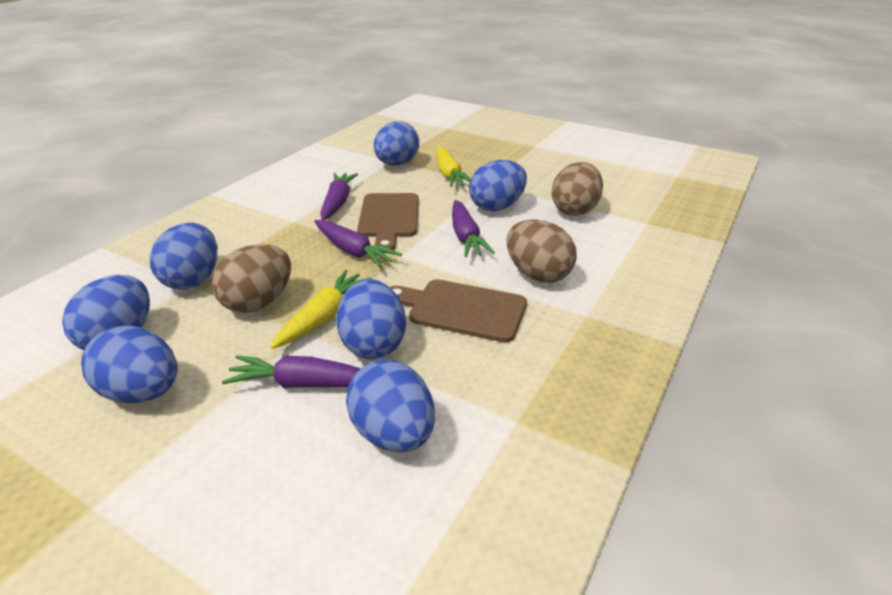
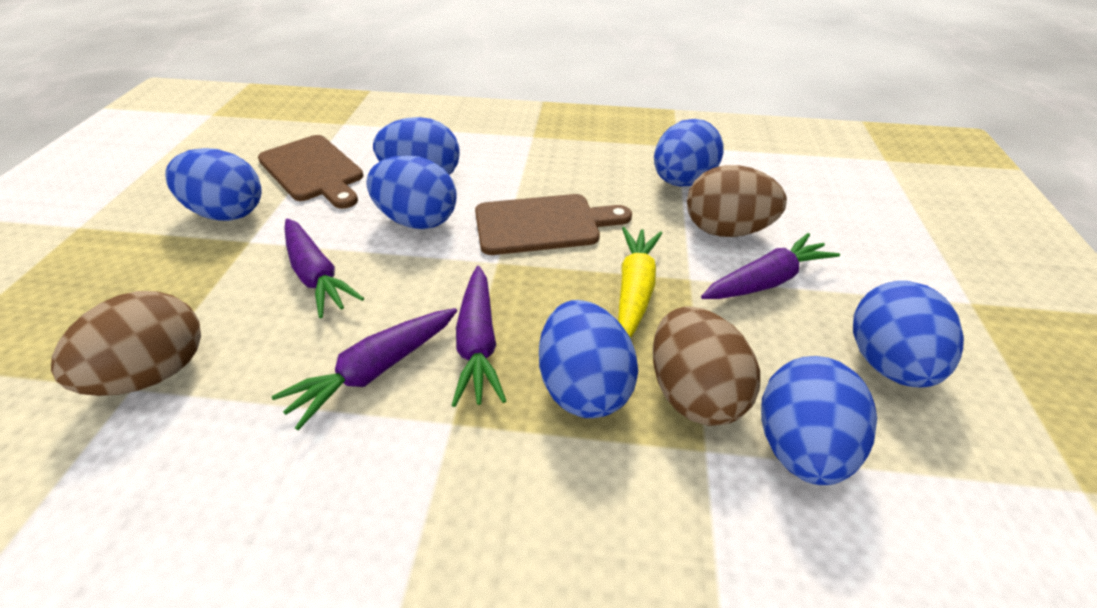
yellow carrot: [270,270,372,349] [437,147,471,187] = 2 -> [618,227,662,338] = 1

